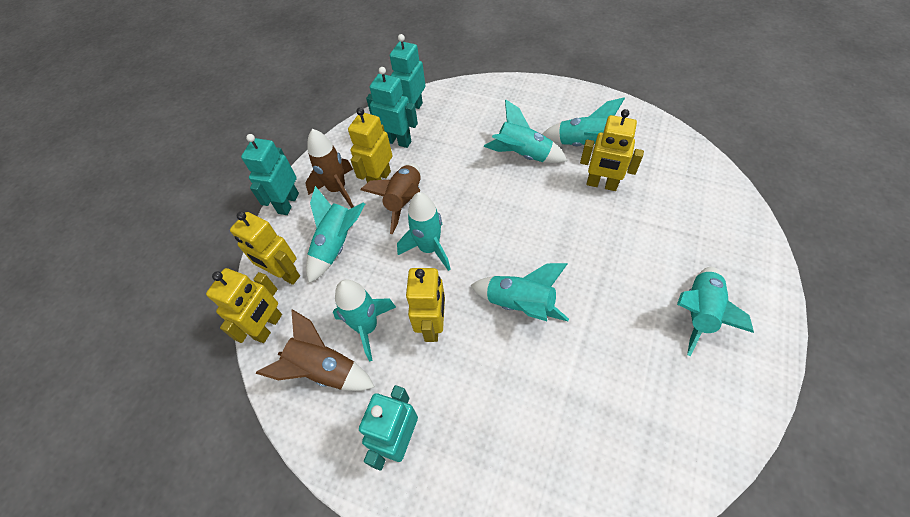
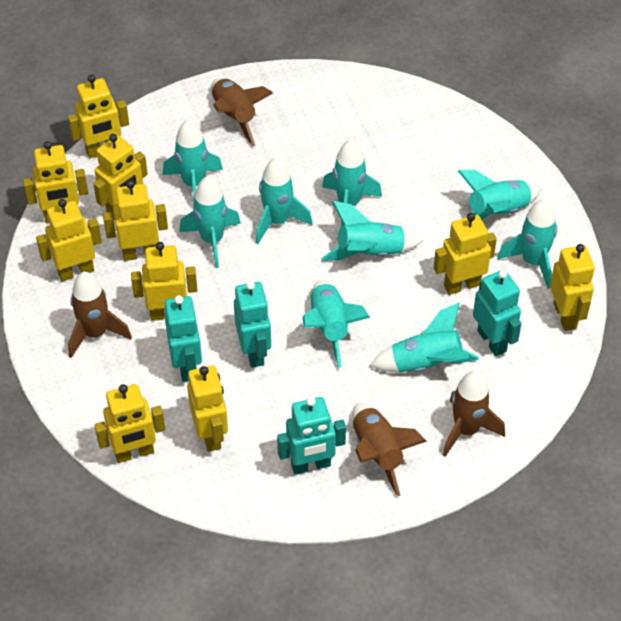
brown rocket: [256,309,375,391] [305,129,354,208] [360,163,421,234] = 3 -> [68,272,132,358] [211,78,273,146] [352,403,427,497] [443,370,505,457] = 4
turquoise rocket: [306,186,365,283] [333,279,396,361] [397,192,450,271] [470,263,569,321] [484,99,567,163] [542,97,625,146] [677,267,754,356] = 7 -> [163,119,223,196] [179,176,241,268] [256,157,313,244] [303,280,370,368] [321,201,422,261] [322,139,382,226] [370,302,479,372] [458,170,541,220] [497,198,557,289] = 9
yellow robot: [206,268,282,343] [230,212,300,285] [348,107,392,183] [406,268,445,342] [580,109,644,191] = 5 -> [23,141,88,223] [36,199,102,282] [68,75,129,158] [93,134,148,220] [94,384,165,463] [103,180,168,261] [131,242,198,321] [187,365,228,452] [434,213,497,295] [550,244,595,331] = 10

